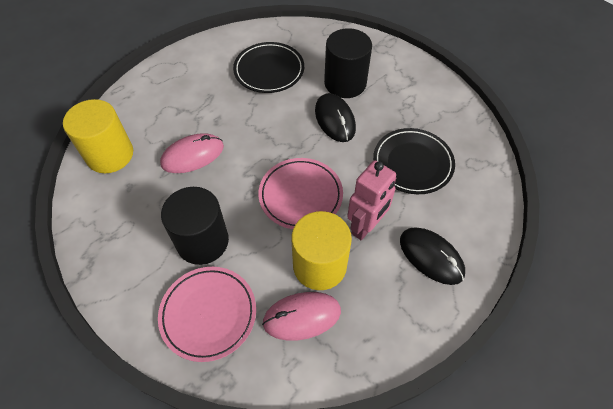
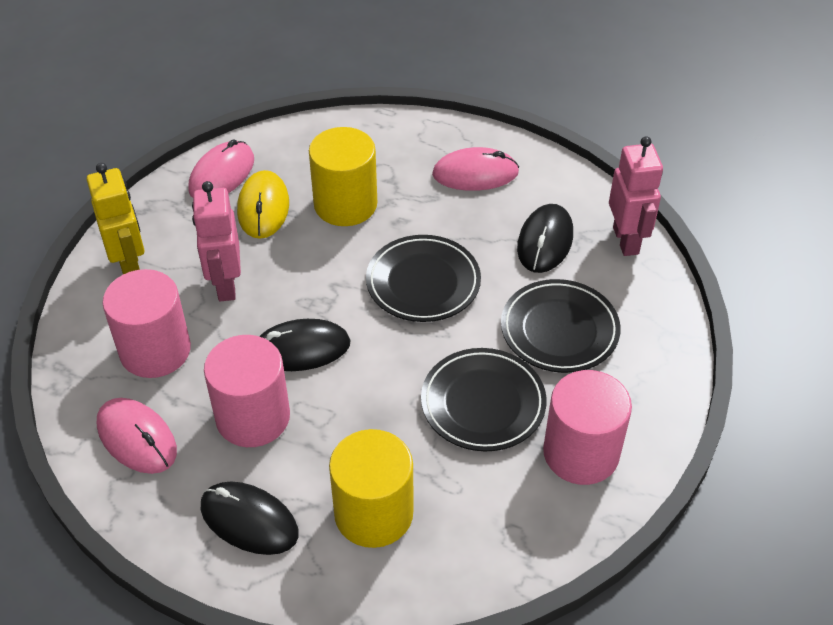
black cylinder: [161,187,229,265] [324,28,372,98] = 2 -> none = 0
black mouse: [315,93,356,142] [400,227,465,285] = 2 -> [201,482,299,555] [259,319,350,371] [517,204,573,273] = 3
black plate: [233,42,304,93] [373,128,455,194] = 2 -> [366,235,481,322] [421,348,547,451] [501,279,621,373] = 3
pink cylinder: none = 0 -> [103,269,191,378] [204,335,290,447] [543,370,632,485] = 3
pink mouse: [160,133,224,173] [262,292,341,341] = 2 -> [97,398,177,474] [188,139,254,198] [432,147,519,191] = 3
pink plate: [158,267,256,362] [258,158,343,229] = 2 -> none = 0
pink robot: [347,160,396,240] = 1 -> [192,181,241,301] [609,136,663,256] = 2
yellow mouse: none = 0 -> [237,170,289,239] = 1
yellow robot: none = 0 -> [87,163,144,274] = 1

